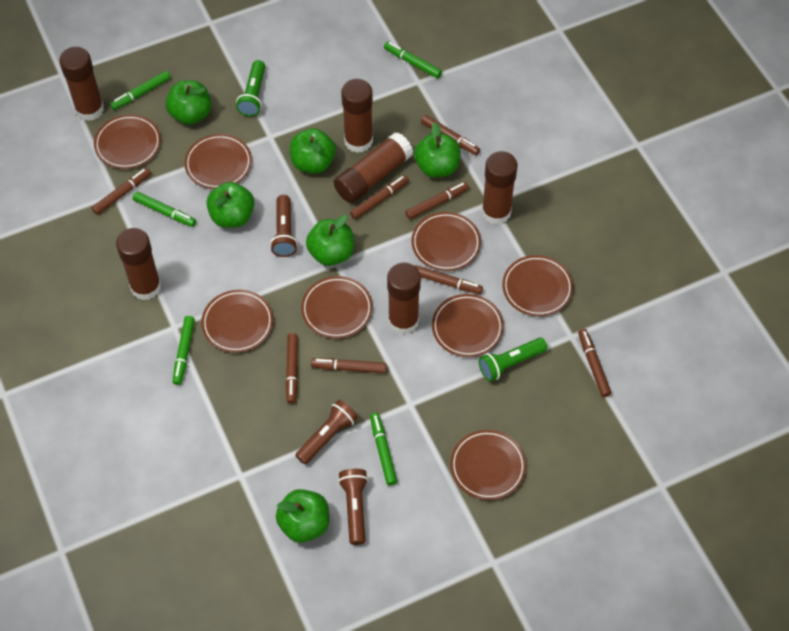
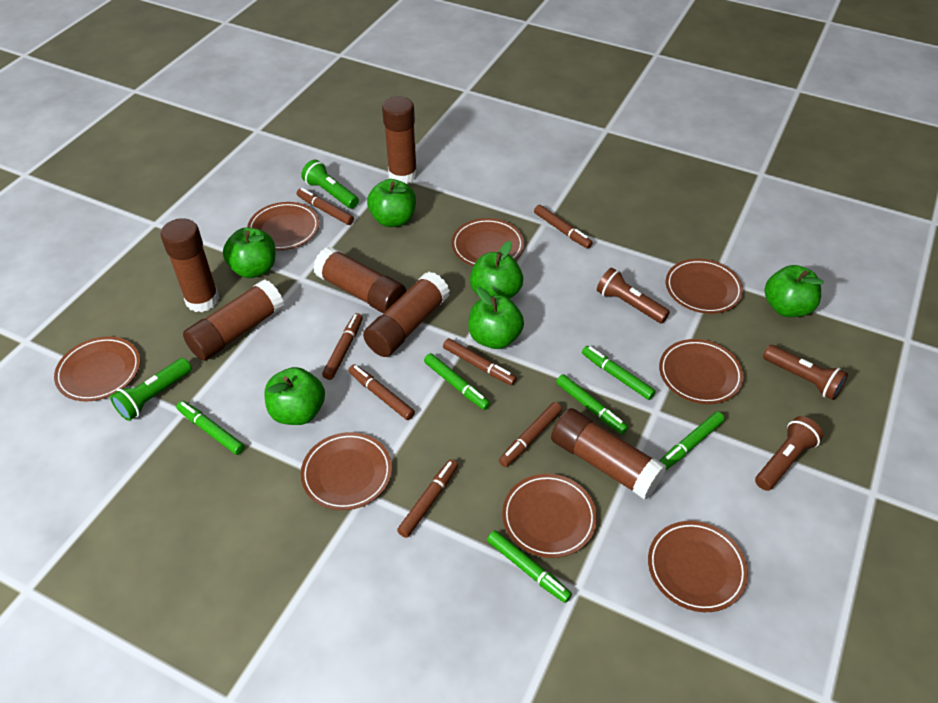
brown marker: [92,168,151,215] [286,333,298,404] [311,358,387,373] [350,175,409,219] [405,182,469,219] [414,265,483,294] [421,115,480,155] [578,329,611,397] = 8 -> [297,188,354,225] [322,313,363,380] [349,364,415,420] [397,459,458,538] [443,338,517,386] [499,402,562,467] [534,205,593,249] = 7
green marker: [110,71,171,110] [133,191,196,227] [173,316,195,385] [370,413,397,485] [384,42,442,78] = 5 -> [176,401,245,455] [424,353,490,410] [487,530,572,603] [556,374,628,434] [582,346,656,400] [660,412,725,470] = 6

